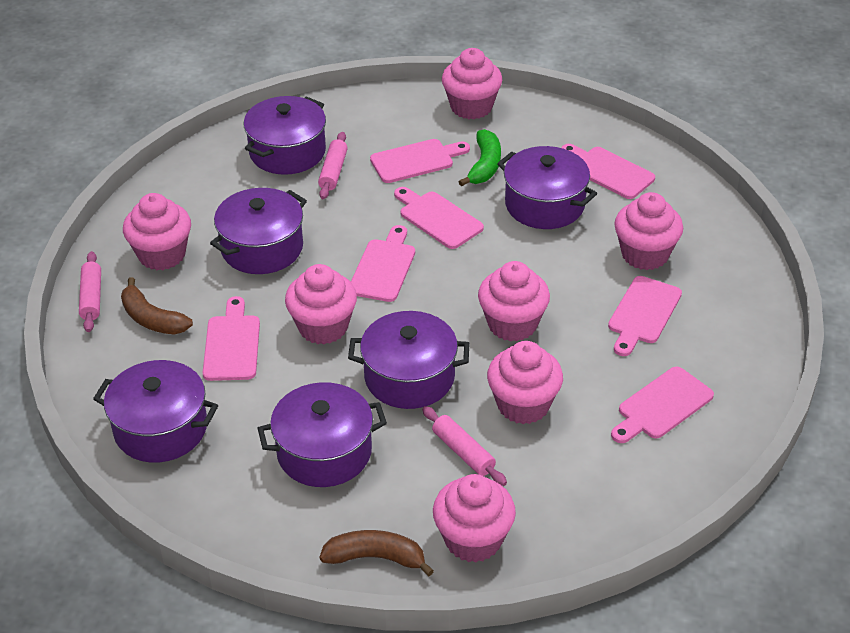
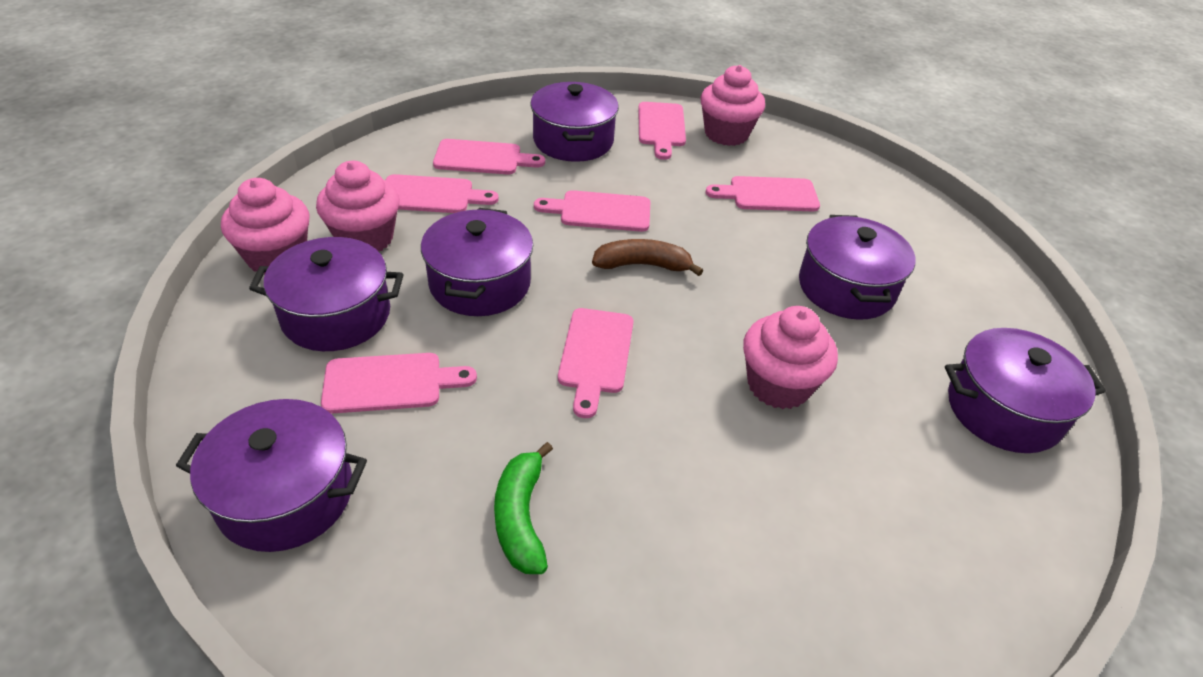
brown banana: [121,277,193,335] [319,530,434,576] = 2 -> [592,239,703,276] = 1
pink cupcake: [123,193,191,270] [285,264,357,344] [433,474,516,563] [442,48,502,119] [478,261,550,341] [487,341,563,424] [614,192,683,270] = 7 -> [221,178,310,274] [316,161,399,251] [701,65,765,146] [743,306,838,409] = 4
pink rolling pin: [79,251,101,332] [318,132,348,199] [422,406,507,486] = 3 -> none = 0

